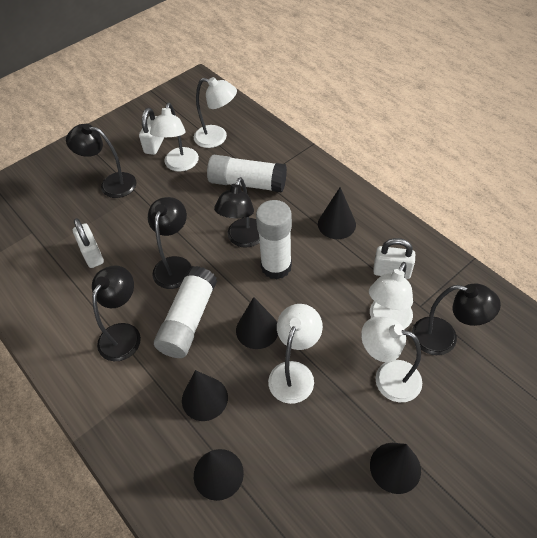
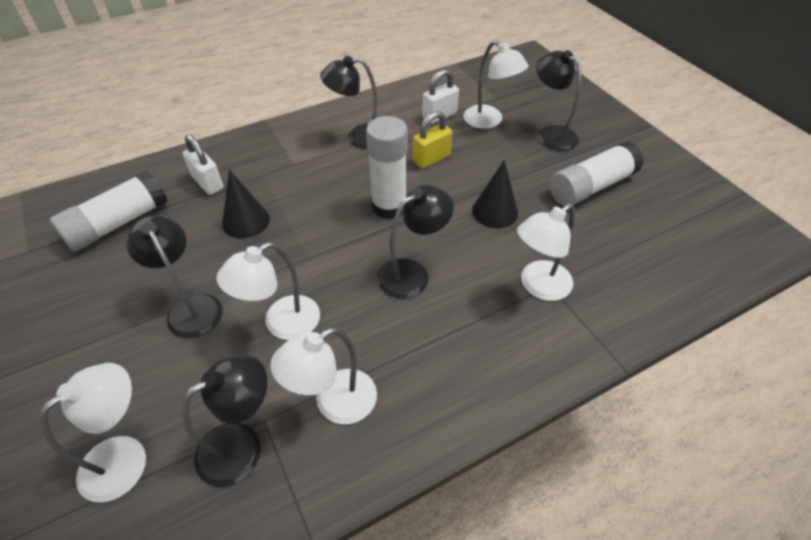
black cone: [182,370,228,421] [194,449,244,501] [236,297,278,349] [318,187,356,239] [370,443,421,494] = 5 -> [222,170,270,238] [472,160,518,228] = 2
white padlock: [73,218,104,268] [139,108,164,155] [373,238,415,279] = 3 -> [183,134,223,195] [422,69,459,124] = 2
yellow padlock: none = 0 -> [413,111,452,168] = 1

